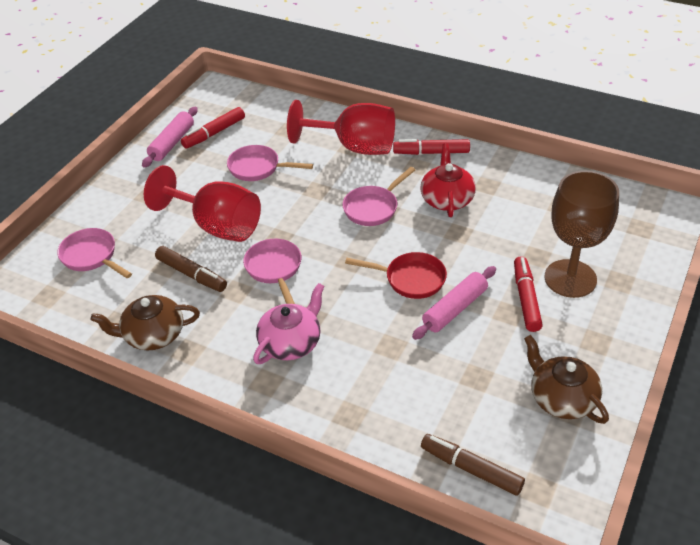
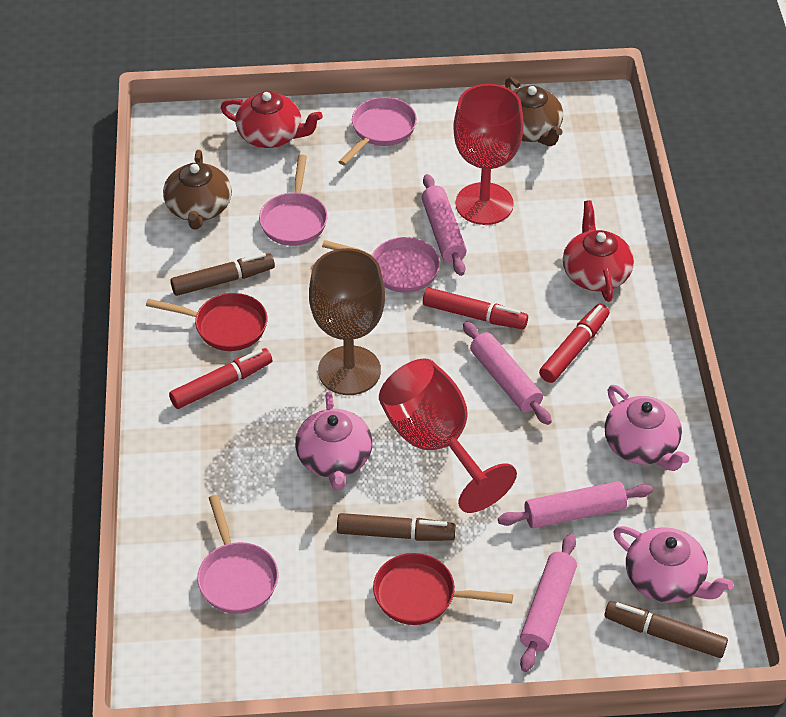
brown marker: [155,246,227,292] [421,434,525,495] = 2 -> [171,253,275,296] [337,513,456,541] [605,601,728,658] = 3
pink rolling pin: [142,107,198,168] [412,266,496,340] = 2 -> [421,174,467,276] [463,321,552,425] [498,481,653,528] [520,534,577,672] = 4
pink teapot: [253,283,325,364] = 1 -> [295,392,372,490] [605,385,689,471] [613,526,734,603] = 3
red pan: [345,252,447,299] = 1 -> [146,293,267,351] [373,553,513,625] = 2
red teapot: [420,143,476,217] = 1 -> [220,91,323,148] [563,200,634,302] = 2

